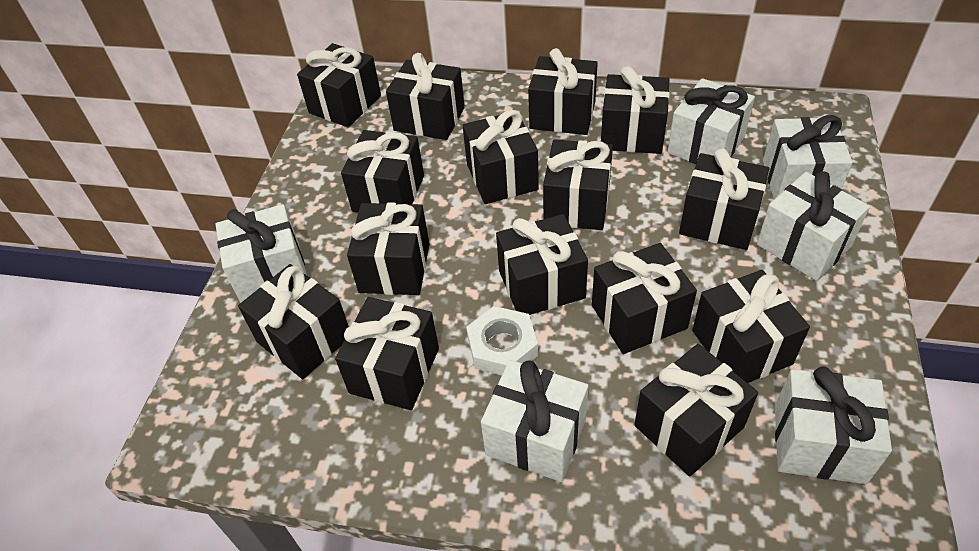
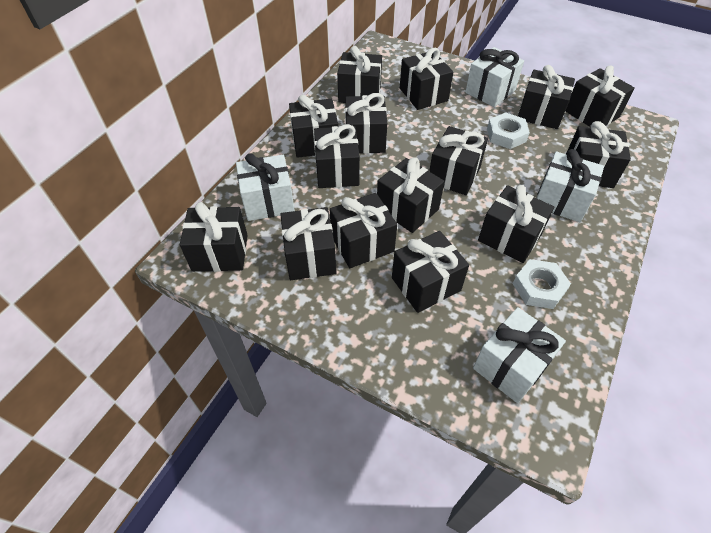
white gift: [215,204,307,303] [481,360,588,482] [668,78,755,164] [757,172,870,281] [763,115,853,199] [775,366,892,484] = 6 -> [236,153,295,221] [465,47,524,107] [473,307,566,403] [537,149,604,222] = 4
white nut: [466,306,538,375] = 1 -> [487,112,530,149] [513,259,571,309] = 2

